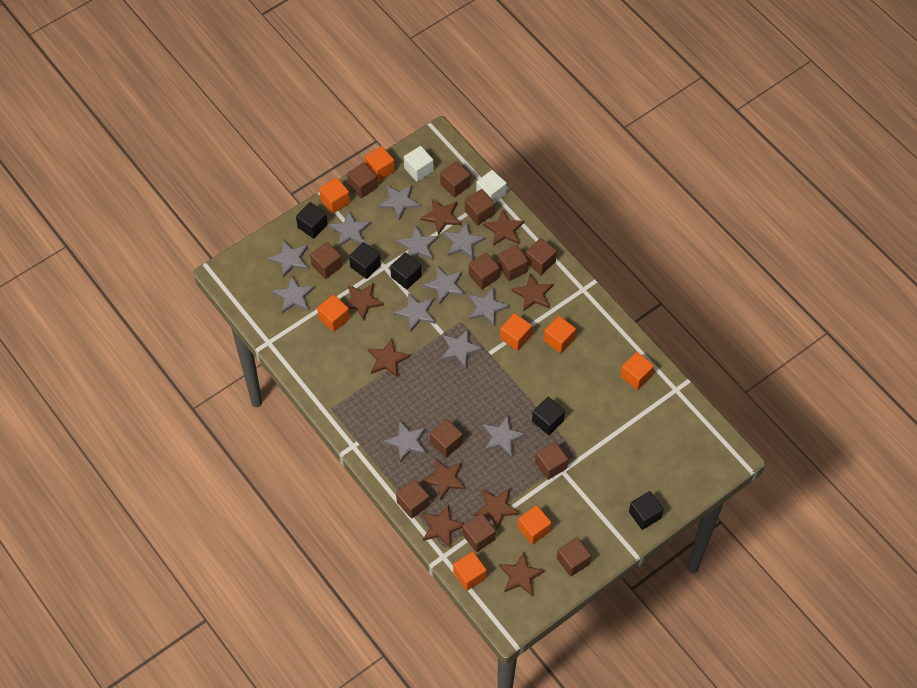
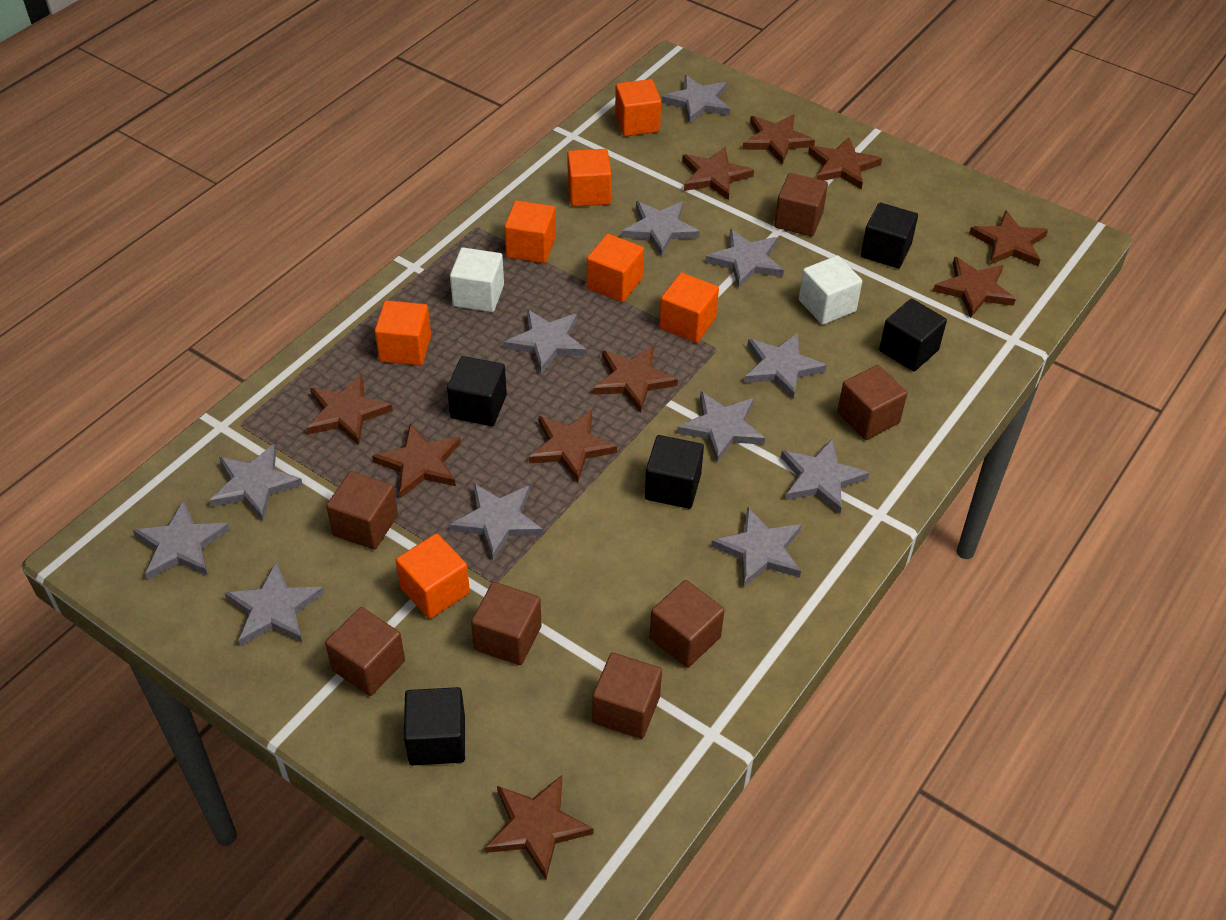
brown cube: [310,242,342,279] [347,162,378,198] [396,479,430,519] [430,419,463,458] [440,161,470,197] [462,513,496,552] [465,189,495,225] [469,253,500,289] [498,245,528,281] [526,238,557,275] [535,441,568,480] [557,537,591,577] = 12 -> [325,607,405,696] [326,471,398,550] [471,582,542,665] [592,653,662,739] [650,580,725,668] [774,173,828,236] [837,365,907,440] = 7
brown star: [345,283,384,321] [368,338,410,378] [420,199,461,235] [421,458,466,501] [422,504,464,548] [474,489,520,531] [483,209,525,246] [499,552,545,596] [511,274,553,311] = 9 -> [306,374,393,445] [372,424,461,498] [485,775,594,879] [529,410,617,482] [593,345,678,413] [682,147,754,200] [742,114,815,164] [808,137,882,190] [933,257,1016,318] [969,210,1048,266] = 10
orange cube: [317,295,350,332] [319,177,350,214] [365,146,395,182] [453,552,487,591] [500,313,532,351] [518,505,552,544] [544,316,576,353] [620,352,654,390] = 8 -> [375,300,431,366] [396,533,470,619] [504,200,556,263] [567,149,611,207] [587,234,644,302] [615,79,661,136] [659,272,719,343] = 7

